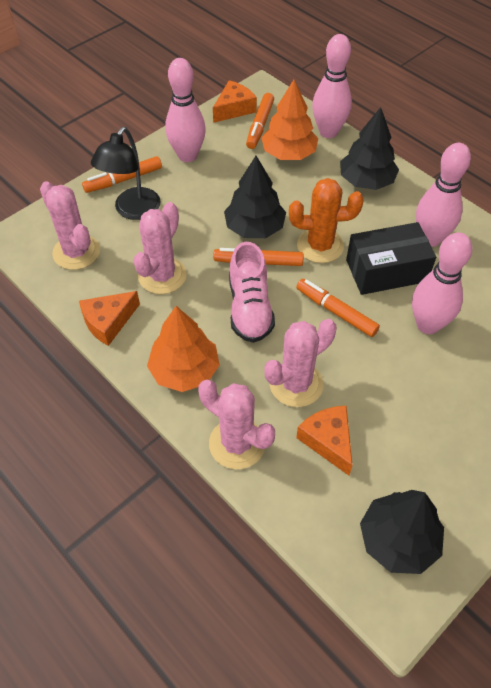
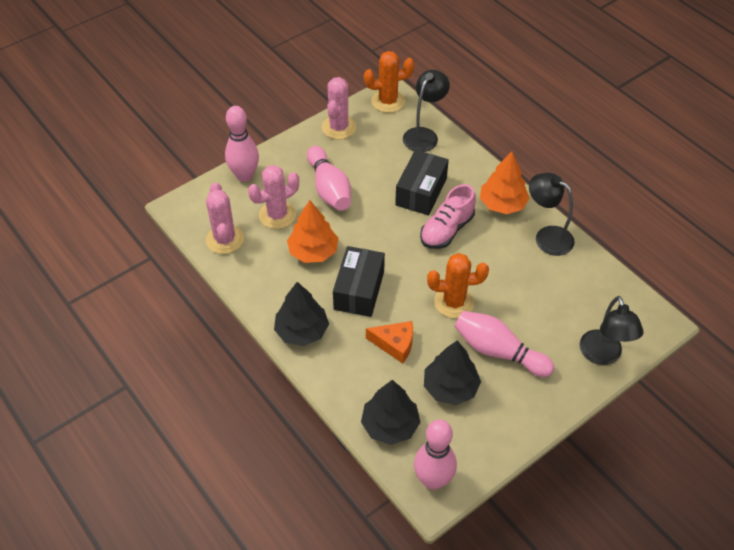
black box: [346,222,436,295] = 1 -> [333,246,385,317] [395,150,449,216] = 2
black lamp: [91,127,161,220] = 1 -> [403,70,450,152] [529,173,575,256] [580,296,643,365] = 3
orange cactus: [289,178,364,263] = 1 -> [364,51,414,113] [427,253,489,318] = 2
orange cheese: [79,291,140,346] [213,80,257,123] [296,405,353,475] = 3 -> [366,321,413,364] = 1
orange marker: [82,156,162,193] [213,248,304,266] [246,93,274,149] [296,279,380,337] = 4 -> none = 0
pink cactus: [40,181,100,270] [133,202,187,294] [198,380,275,469] [265,319,337,407] = 4 -> [206,182,244,254] [248,165,299,229] [322,77,356,140] = 3

